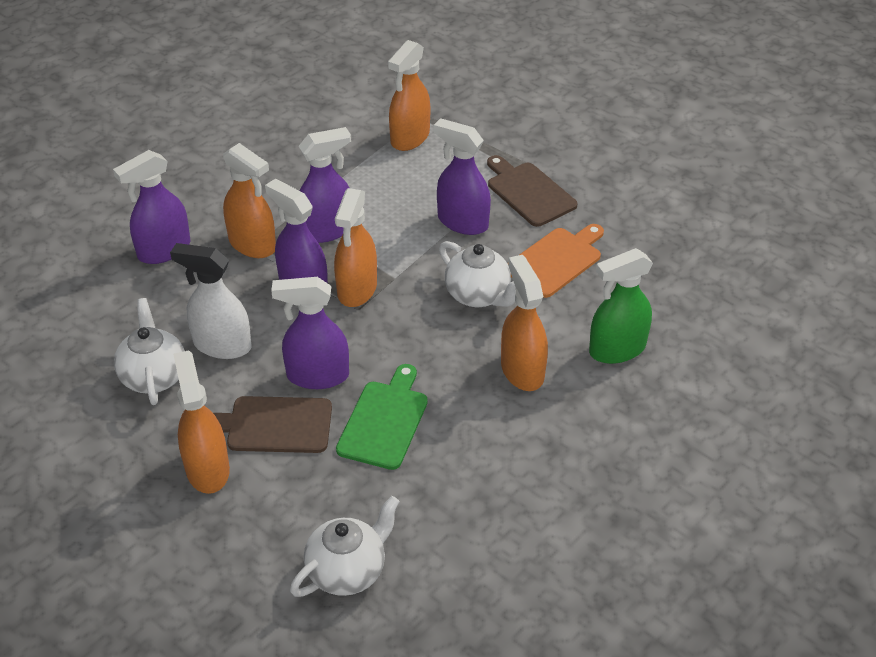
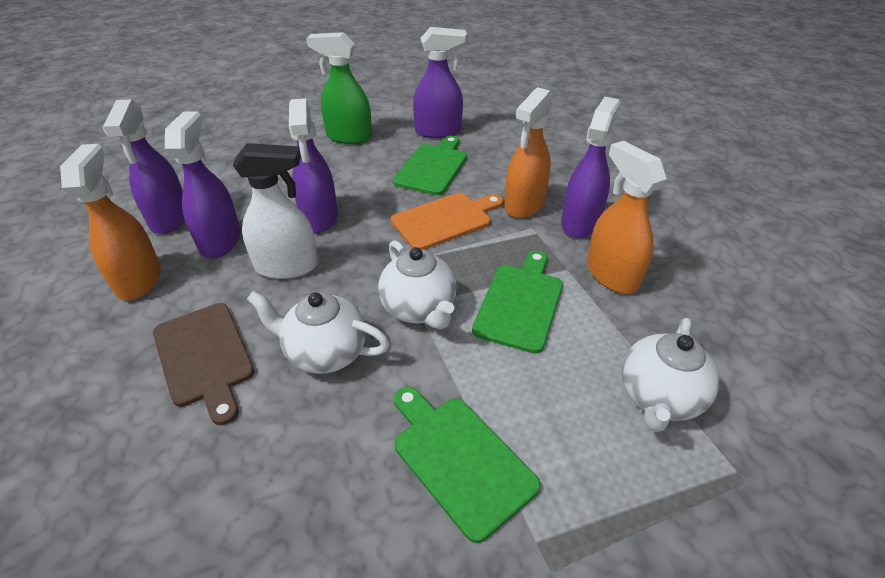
brown cutting board: [213,396,332,453] [487,155,577,227] = 2 -> [153,303,255,425] = 1
green cutting board: [336,364,428,470] = 1 -> [393,136,467,195] [394,387,541,543] [472,250,563,354] = 3
orange spray bottle: [173,350,230,494] [223,143,276,258] [334,188,377,307] [388,40,430,151] [501,255,548,391] = 5 -> [60,144,161,300] [504,87,554,218] [587,141,667,294] = 3

